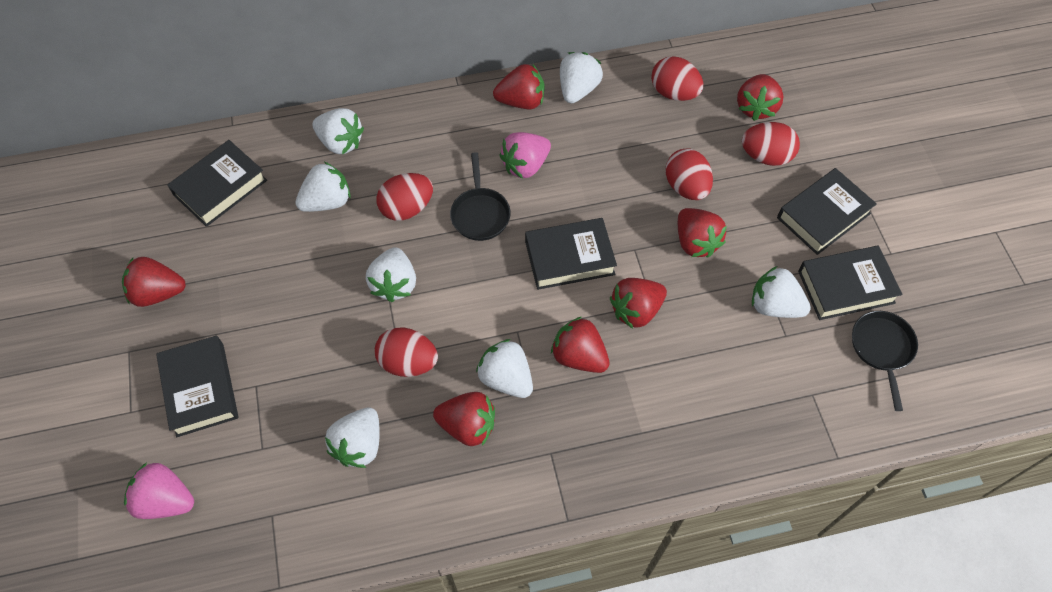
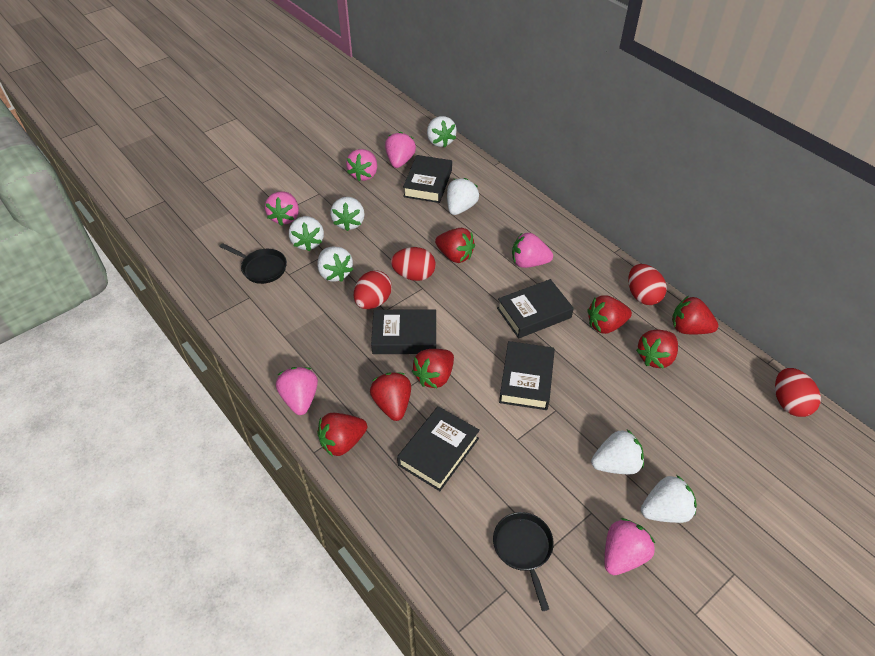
pink strawberry: [124,463,194,519] [499,132,551,179] = 2 -> [265,192,299,226] [276,367,318,415] [346,149,377,182] [385,132,416,168] [512,232,553,268] [604,518,655,575] = 6
red egg: [375,328,438,377] [376,173,433,221] [651,56,703,101] [665,149,713,200] [742,122,800,166] = 5 -> [354,270,392,309] [391,247,436,281] [628,264,667,305] [775,368,821,417] = 4

